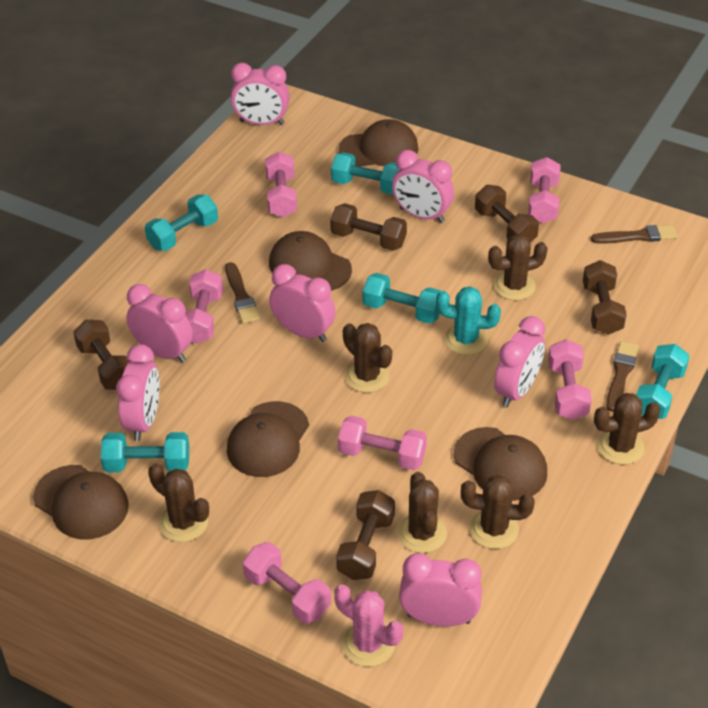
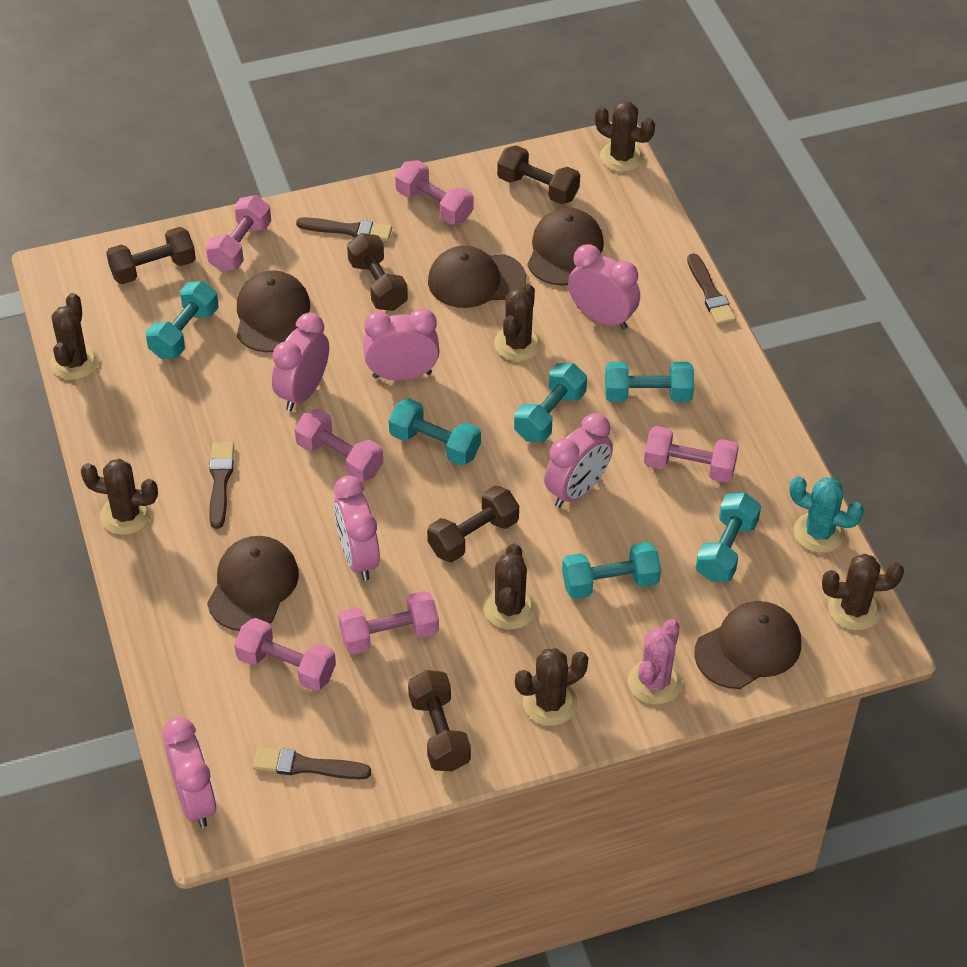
brown brush: [225,262,260,324] [591,225,678,244] [606,341,639,412] = 3 -> [209,442,234,529] [253,747,371,779] [296,217,392,241] [687,253,736,325] = 4
brown cactus: [148,463,209,542] [343,323,392,393] [397,472,447,553] [461,475,535,549] [488,234,548,300] [594,393,661,465] = 6 -> [50,293,99,380] [81,459,158,535] [483,543,536,630] [494,283,542,361] [515,648,588,726] [595,101,655,172] [822,554,904,631] = 7
pink clock: [116,344,160,441] [126,284,193,363] [231,63,290,125] [269,264,336,342] [392,150,454,223] [399,554,482,627] [494,316,545,407] = 7 -> [162,717,216,828] [272,313,329,411] [334,475,380,581] [363,308,439,380] [544,413,613,508] [568,244,640,330] = 6
turquoise dumbbell: [100,432,189,472] [145,195,218,251] [331,152,399,195] [363,273,441,324] [636,344,690,419] = 5 -> [146,281,219,359] [389,398,481,466] [514,363,587,442] [562,542,661,599] [605,362,694,402] [696,493,761,582] = 6

